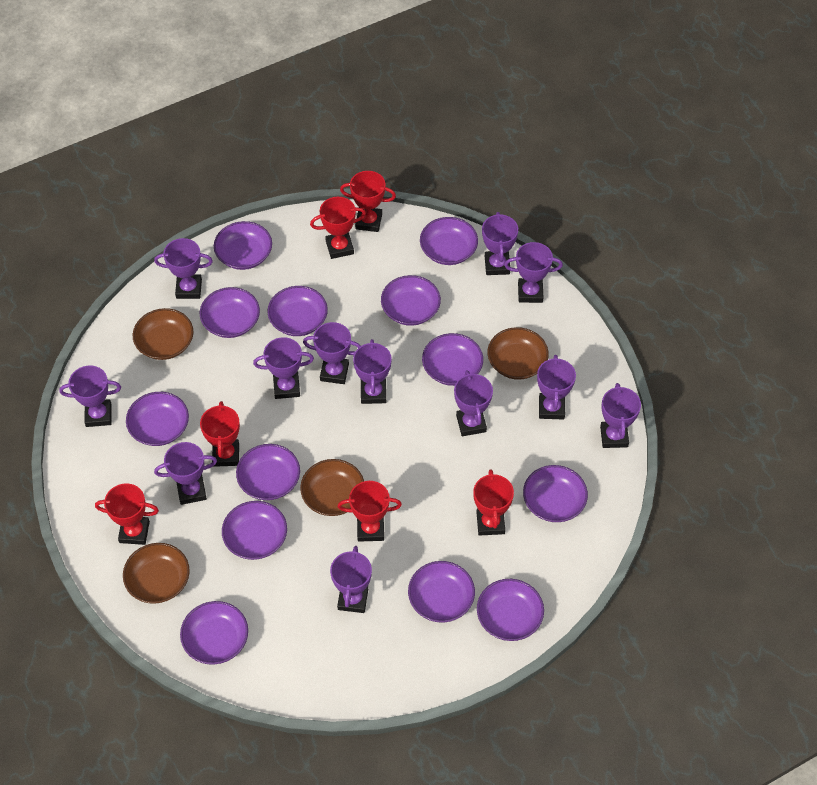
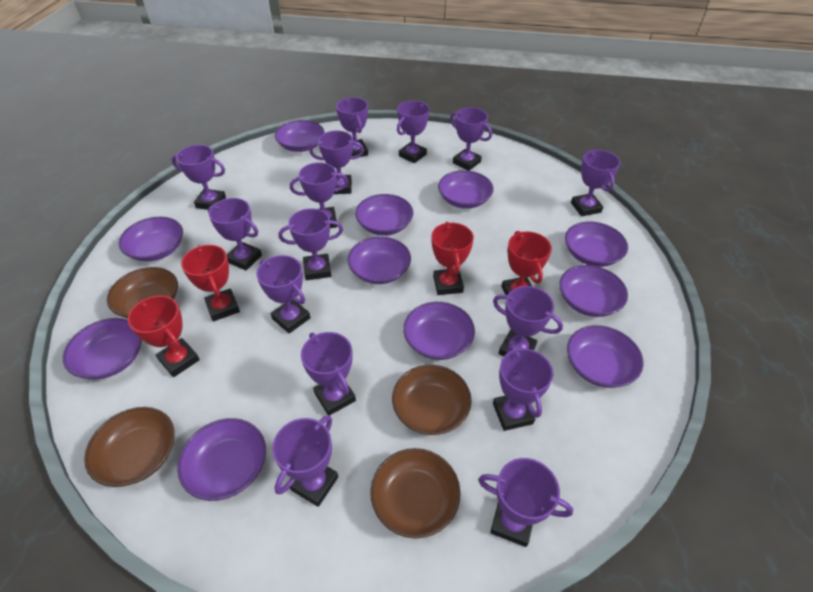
purple bowl: [126,392,189,446] [180,601,248,665] [200,287,260,338] [214,221,272,270] [222,501,287,560] [236,444,300,500] [267,286,328,336] [381,275,441,326] [408,561,475,622] [420,217,478,265] [422,333,483,386] [477,579,544,641] [523,465,588,522] = 13 -> [63,318,142,379] [119,217,183,262] [177,418,266,501] [275,120,324,152] [347,237,411,284] [355,194,413,235] [403,302,475,360] [438,170,493,209] [559,265,628,317] [565,221,628,267] [567,325,644,388] = 11
purple trophy: [59,366,121,427] [154,238,213,299] [154,442,217,505] [253,337,314,399] [303,322,361,384] [330,546,372,613] [353,339,392,404] [454,370,493,436] [482,212,518,275] [504,242,563,303] [537,355,576,420] [600,383,641,448] = 12 -> [172,145,226,210] [208,198,262,271] [256,255,310,333] [272,415,338,507] [279,208,343,280] [290,162,348,228] [301,332,356,416] [309,130,364,194] [336,98,368,157] [397,101,429,163] [450,107,492,171] [478,458,573,547] [493,286,563,357] [493,345,553,431] [571,150,620,216] = 15
red trophy: [95,483,159,545] [200,401,240,467] [310,197,366,259] [338,481,402,542] [340,171,396,232] [473,469,514,536] = 6 -> [128,296,200,377] [181,245,240,321] [432,222,474,295] [501,231,552,295] = 4

